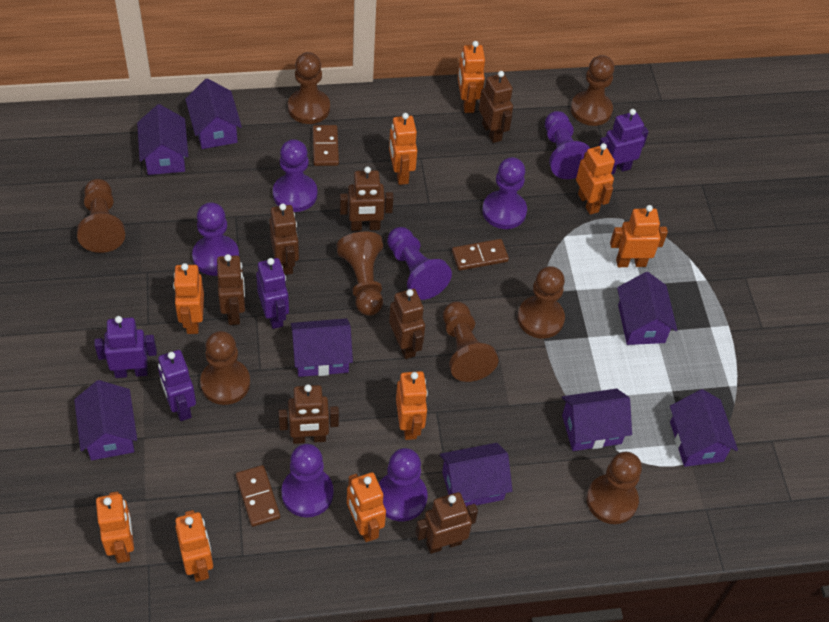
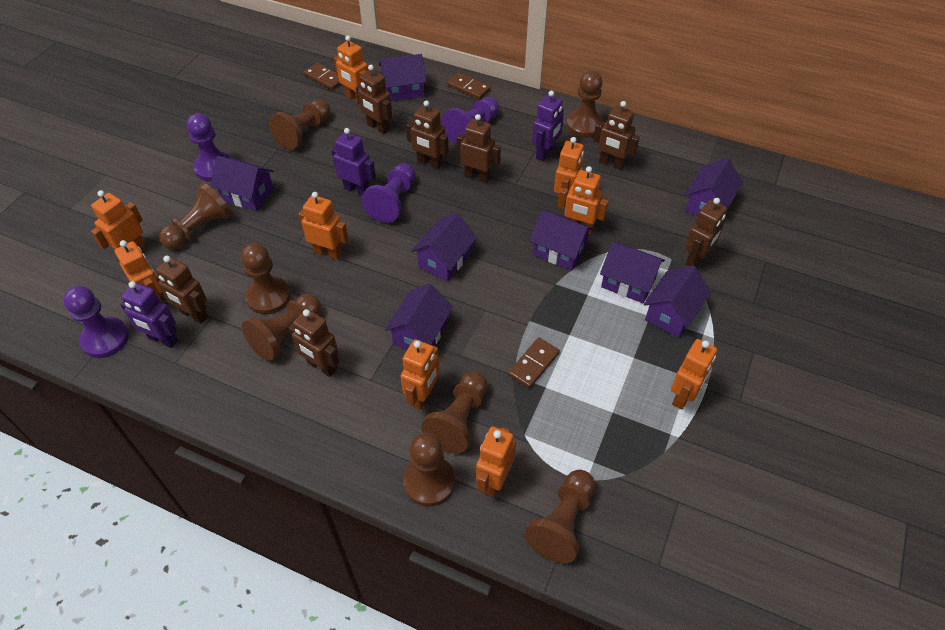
purple pawn: [192,202,239,276] [273,139,317,212] [281,444,334,517] [379,448,427,521] [387,227,452,300] [482,157,527,229] [545,111,590,179] = 7 -> [63,286,129,358] [187,113,231,182] [361,163,415,223] [442,97,499,145] = 4
purple robot: [94,316,157,378] [158,350,196,421] [256,258,289,329] [599,109,649,174] = 4 -> [120,281,178,348] [331,128,376,196] [532,91,564,162] = 3

